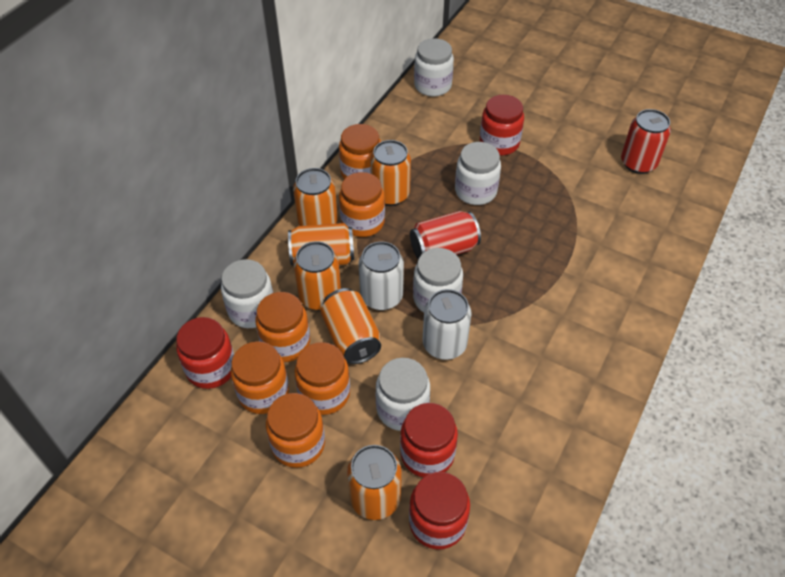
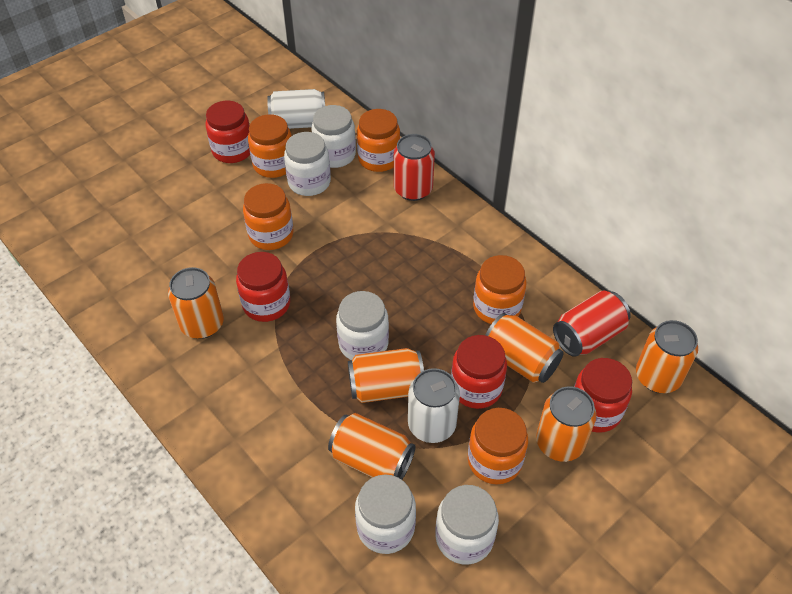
orange jar: [231,341,289,414] [256,292,310,362] [266,393,325,468] [295,342,350,415] [339,124,381,179] [339,172,385,237] = 6 -> [243,183,294,250] [248,114,292,178] [357,109,400,172] [468,408,528,485] [473,255,527,324] = 5

